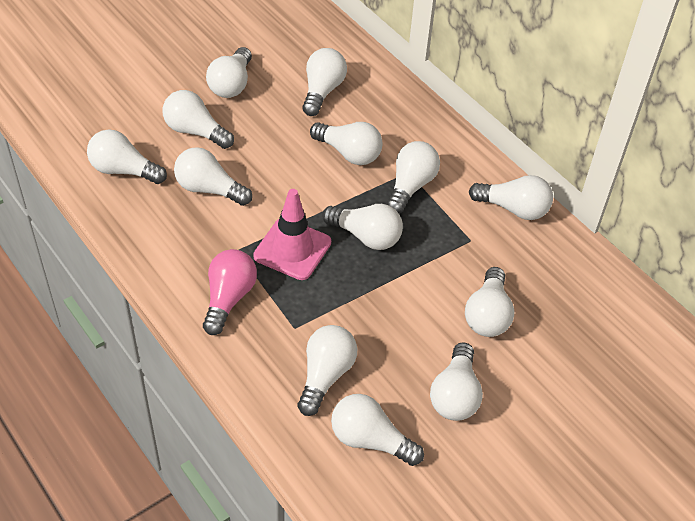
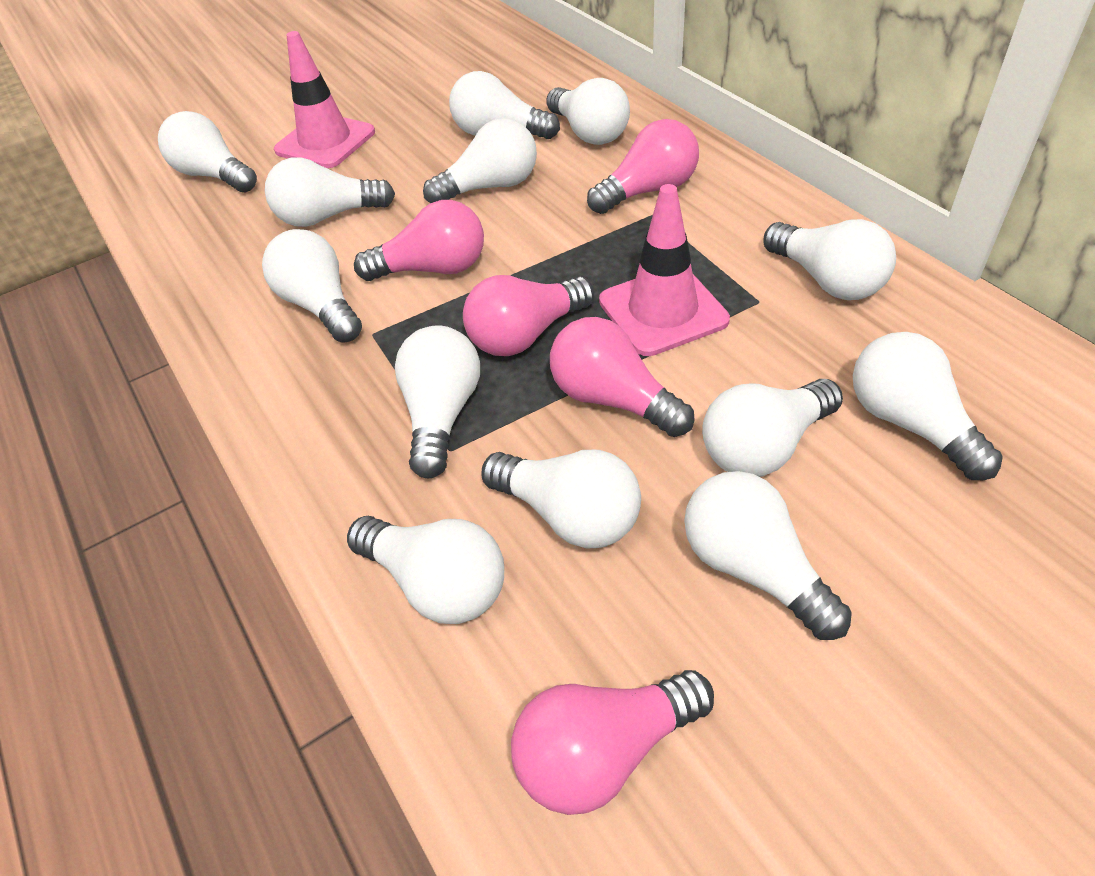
pink light bulb: [203,249,257,335] = 1 -> [354,200,484,281] [463,275,594,356] [511,670,714,815] [550,317,694,437] [587,119,699,214] = 5
pink traffic cone: [253,189,331,280] = 1 -> [274,31,375,168] [599,184,730,356] = 2

